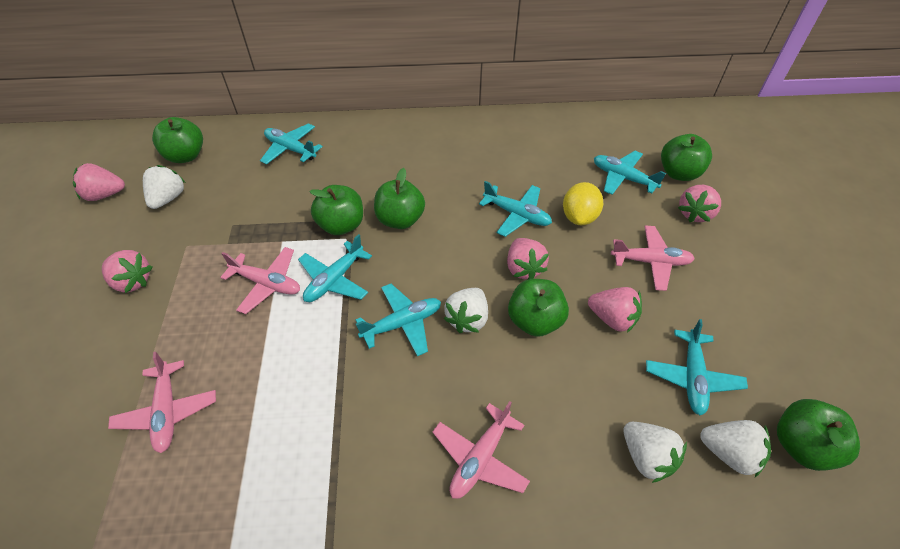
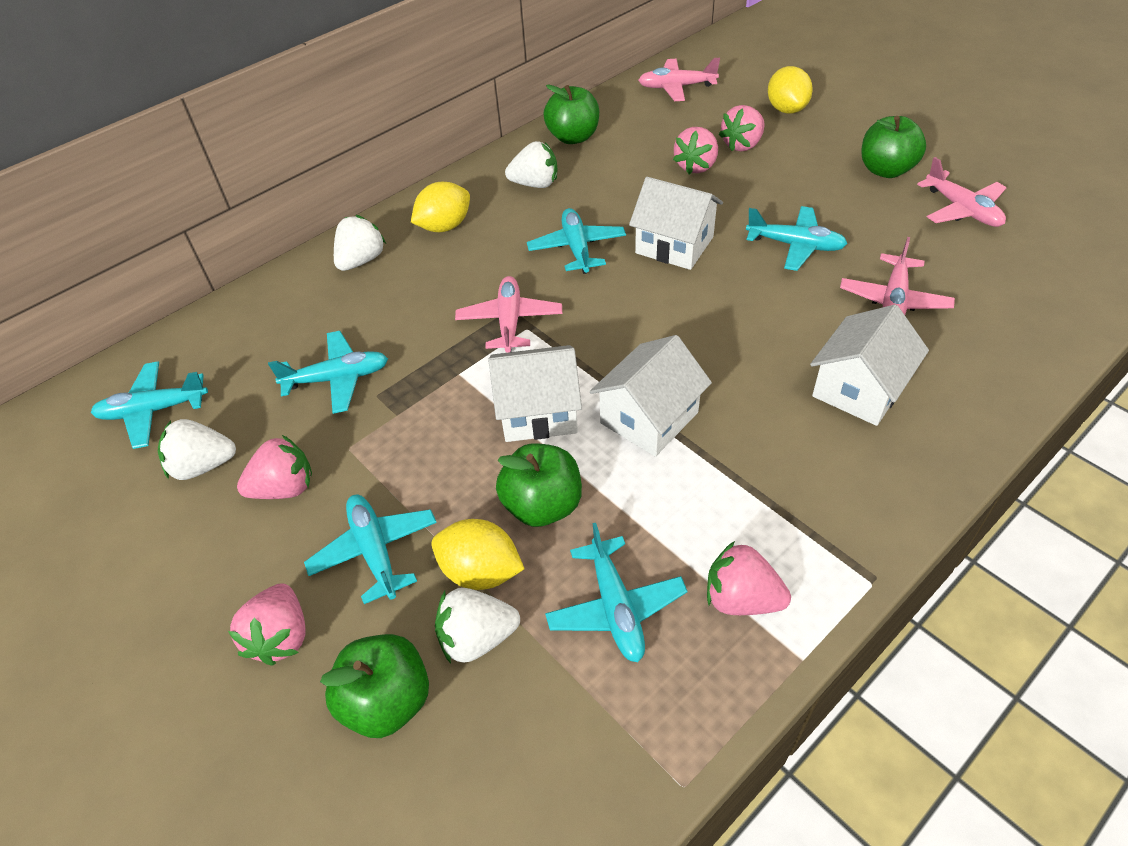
green apple: [152,117,203,163] [309,185,363,235] [374,168,425,229] [508,279,569,337] [661,134,712,181] [777,399,860,471] = 6 -> [320,634,429,738] [496,443,582,527] [544,84,599,144] [861,116,926,178] = 4
white house: none = 0 -> [488,345,582,442] [590,335,712,457] [629,177,723,270] [810,305,929,426] = 4
yellow lemon: [563,182,603,225] = 1 -> [411,182,470,232] [431,519,524,590] [768,66,813,114] = 3

